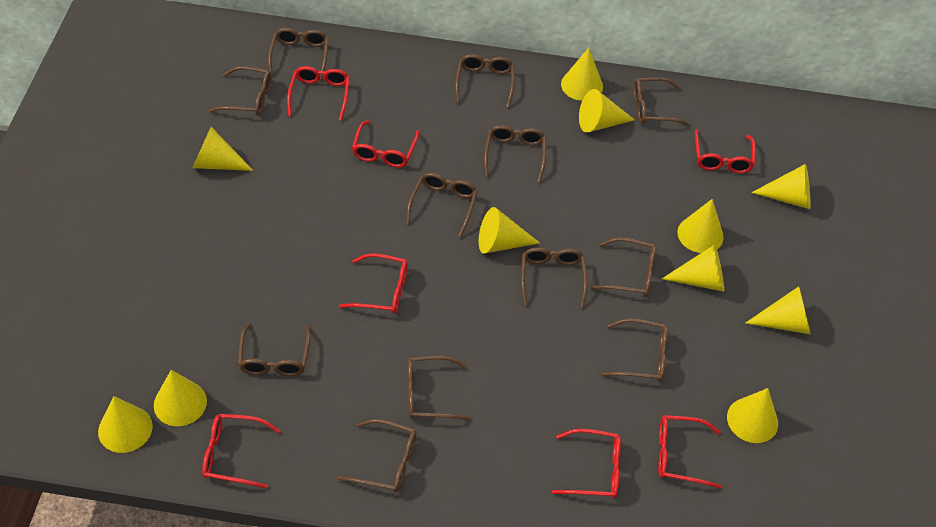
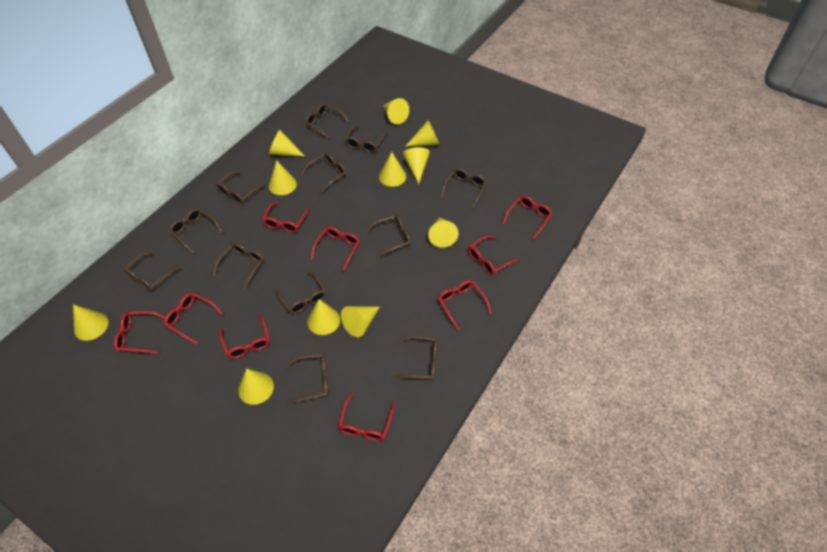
red glasses: [202,414,280,489] [287,66,350,121] [339,253,408,314] [352,120,419,168] [552,429,621,498] [658,415,721,489] [695,130,755,173] = 7 -> [114,311,165,354] [164,293,223,344] [219,315,270,358] [262,202,310,233] [311,227,360,271] [338,393,394,441] [438,280,491,330] [468,236,519,275] [503,196,552,239] = 9

